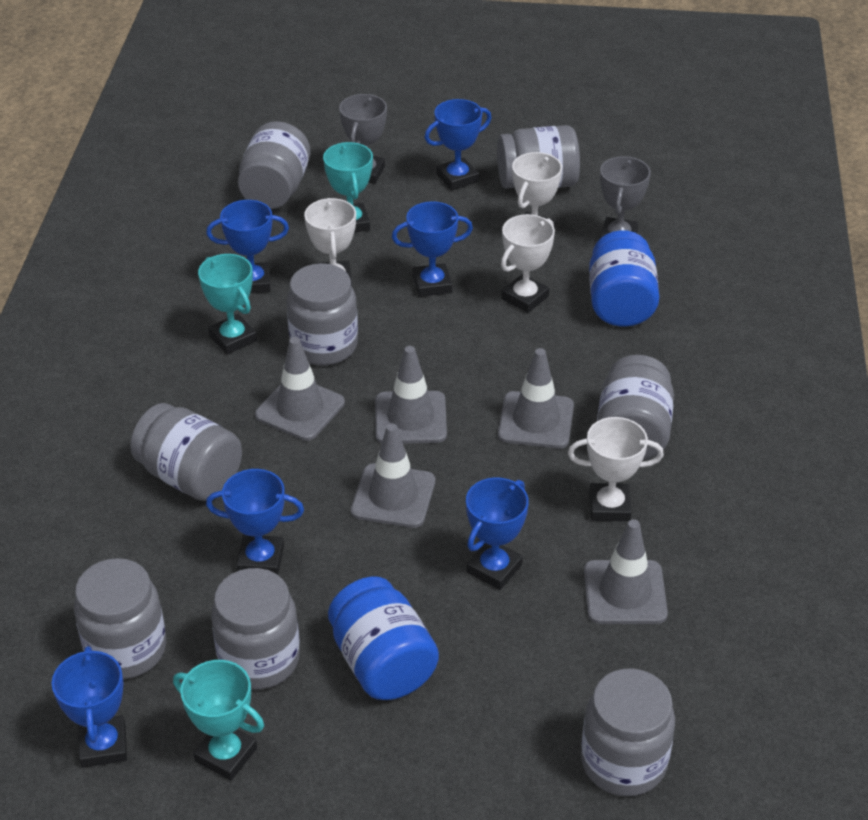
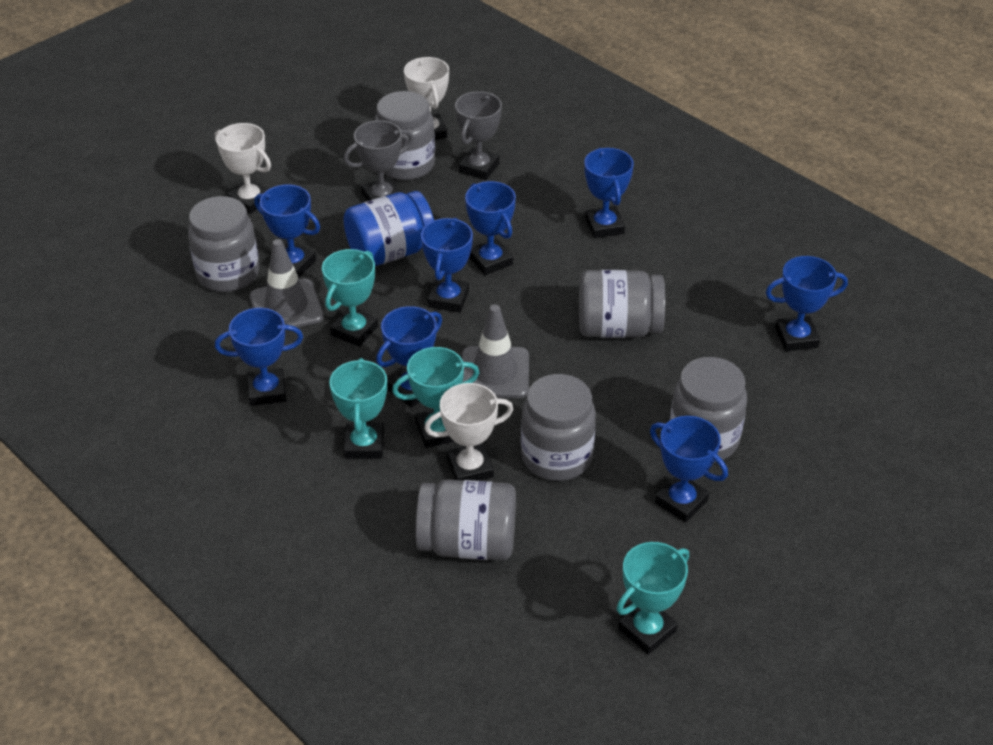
blue jar: [328,576,439,700] [589,230,659,327] = 2 -> [344,191,434,266] = 1
blue trophy: [52,646,127,768] [206,200,289,293] [206,469,304,575] [392,201,473,297] [425,99,492,190] [466,477,529,590] = 6 -> [215,308,303,406] [254,185,320,278] [376,306,442,408] [421,218,473,312] [465,181,516,275] [584,148,634,238] [650,416,728,522] [766,256,848,351] = 8
grey jar: [74,558,166,679] [130,403,242,501] [211,568,300,690] [238,121,310,209] [287,263,358,366] [497,125,580,188] [581,669,675,796] [597,355,674,460] = 8 -> [188,196,259,292] [374,91,435,180] [416,479,516,560] [521,374,596,481] [579,270,665,338] [670,357,747,462] = 6
grey traffic cone: [255,337,345,441] [351,423,435,528] [375,346,447,444] [498,348,574,449] [584,519,668,624] = 5 -> [250,239,324,328] [462,305,529,398] = 2
turquoise trophy: [173,660,264,781] [198,254,257,354] [323,142,373,233] = 3 -> [322,249,378,347] [329,358,387,459] [392,347,479,448] [617,542,689,654] = 4
white trophy: [304,198,356,286] [501,214,555,313] [512,152,562,229] [568,417,664,521] = 4 -> [215,123,271,214] [404,57,449,140] [424,383,514,481] = 3

